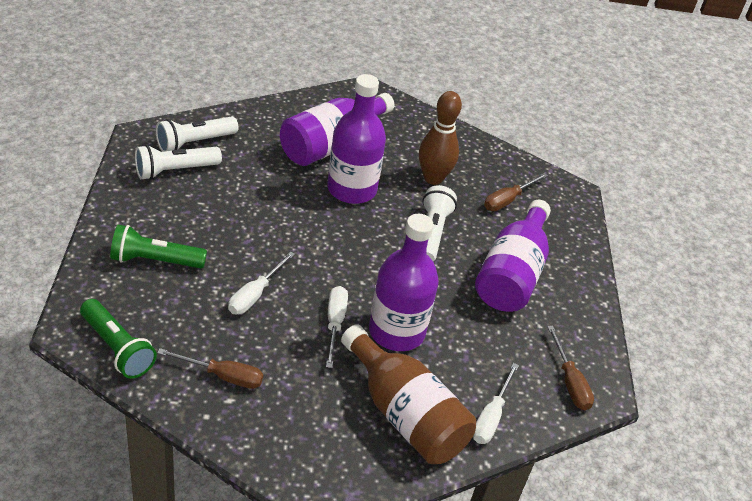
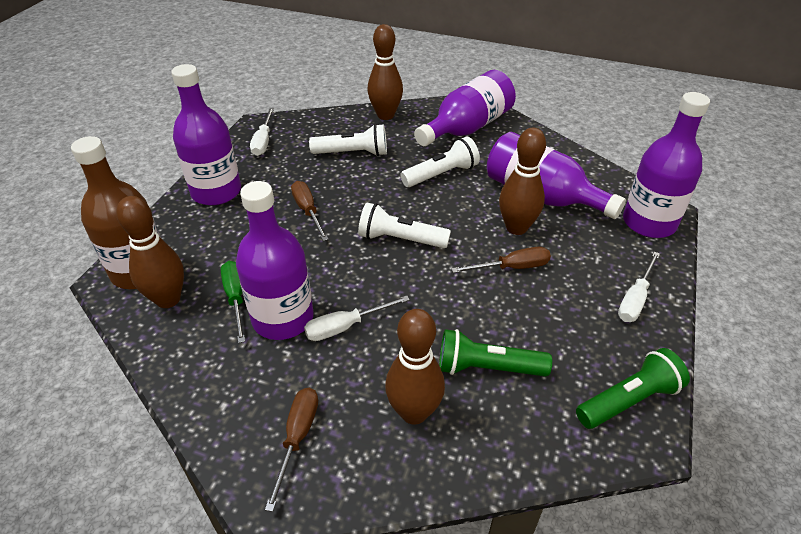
brown bowling pin: [419,91,462,185] = 1 -> [116,196,184,308] [367,24,403,120] [385,309,445,425] [499,128,546,235] = 4
green screwdriver: none = 0 -> [221,261,245,343] = 1
purple bottle: [280,93,394,166] [327,74,386,204] [369,214,439,351] [475,200,551,312] = 4 -> [171,64,241,206] [236,181,314,340] [414,70,516,146] [487,132,626,219] [623,92,710,238] = 5

